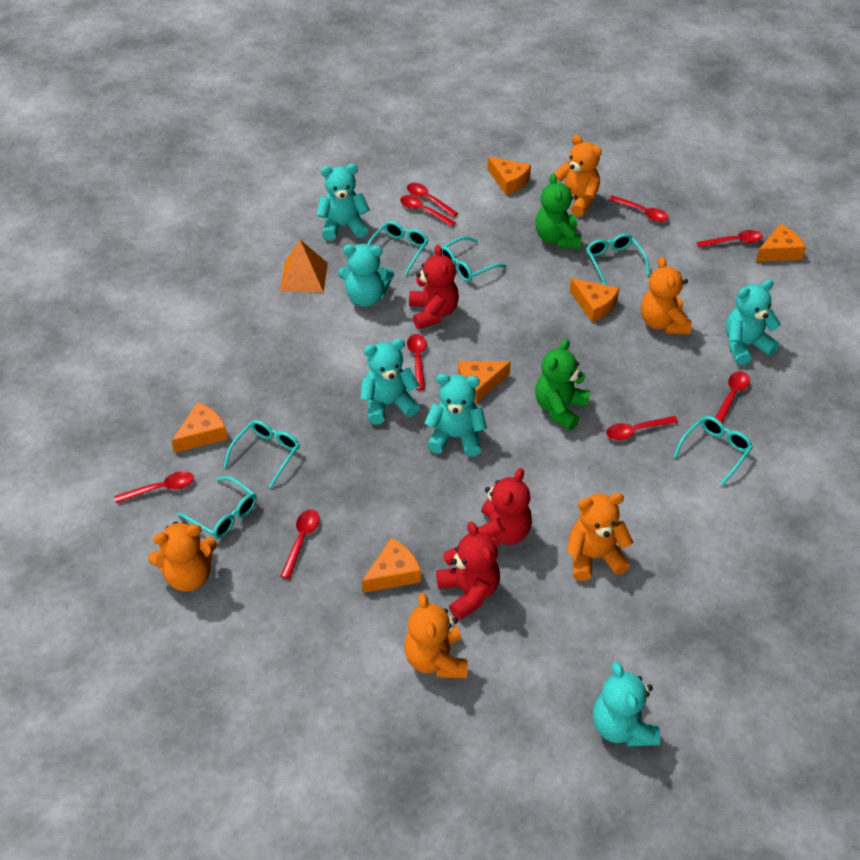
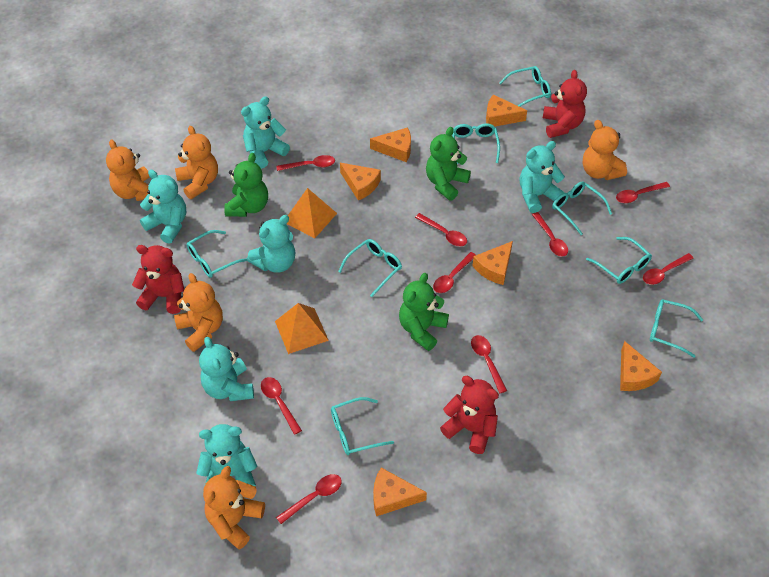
green teddy bear: [535,173,582,249] [535,339,590,431] = 2 -> [224,153,268,217] [399,273,449,351] [426,127,471,201] = 3
orange pyramid: [280,240,328,293] = 1 -> [275,303,329,354] [287,188,337,238] = 2
turquoise glasses: [177,476,257,539] [224,420,300,488] [368,221,428,275] [441,236,506,282] [586,233,650,285] [673,416,753,486] = 6 -> [187,230,247,278] [331,397,394,455] [338,239,402,297] [452,123,500,164] [499,66,551,107] [552,181,612,235] [586,237,652,284] [650,299,703,358] = 8

